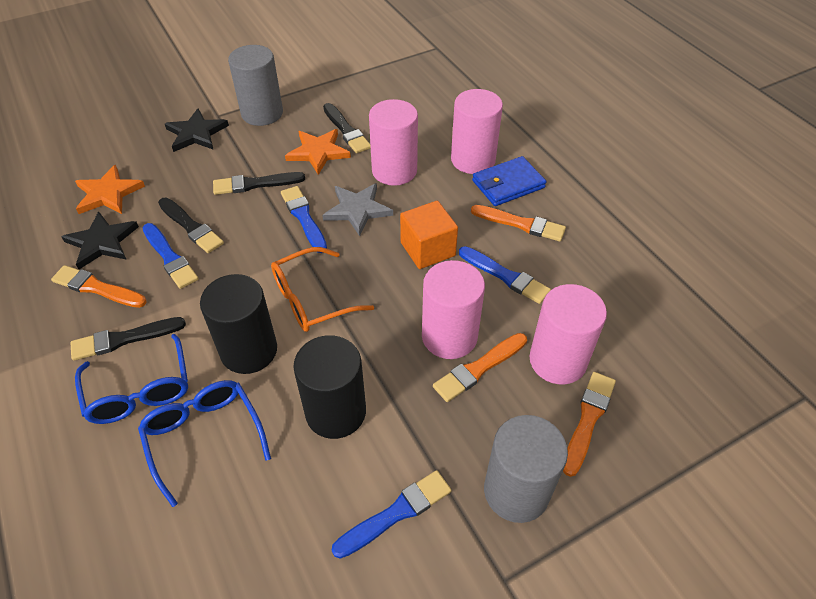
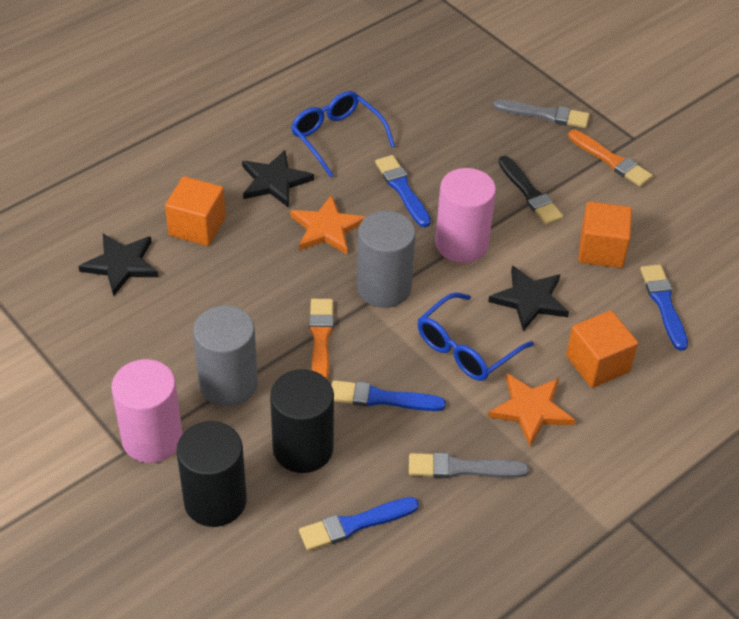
black brush: [71,317,186,361] [158,198,224,253] [213,172,305,195] [323,103,371,153] = 4 -> [498,156,563,225] = 1
black star: [62,212,139,269] [165,109,229,152] = 2 -> [78,234,159,296] [242,150,314,208] [488,265,569,331] = 3
blue wallet: [472,156,546,206] = 1 -> none = 0
grey brush: none = 0 -> [409,452,529,478] [493,99,589,128] = 2
grey star: [322,183,393,236] = 1 -> none = 0
orange brush: [51,265,147,308] [433,333,527,402] [471,205,566,242] [563,372,616,477] = 4 -> [309,299,334,380] [568,130,653,187] = 2
orange cube: [400,201,458,269] = 1 -> [165,176,226,246] [566,310,638,388] [578,201,632,268] = 3
orange glasses: [271,247,374,332] = 1 -> none = 0
pink cylinder: [369,99,418,186] [422,260,485,359] [451,89,503,174] [529,284,607,384] = 4 -> [111,359,183,463] [435,168,496,263] = 2

